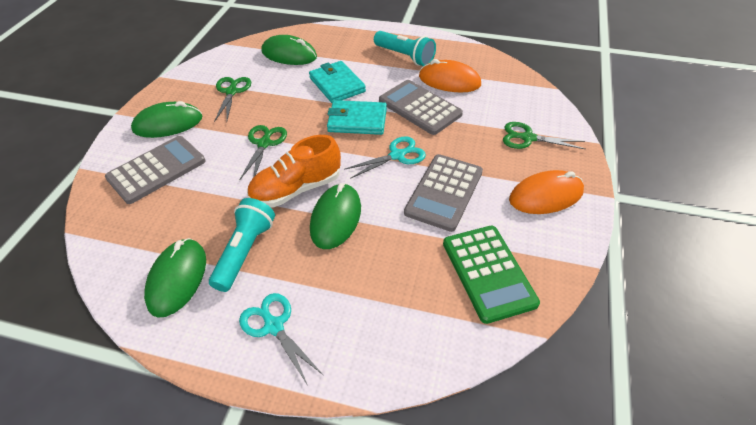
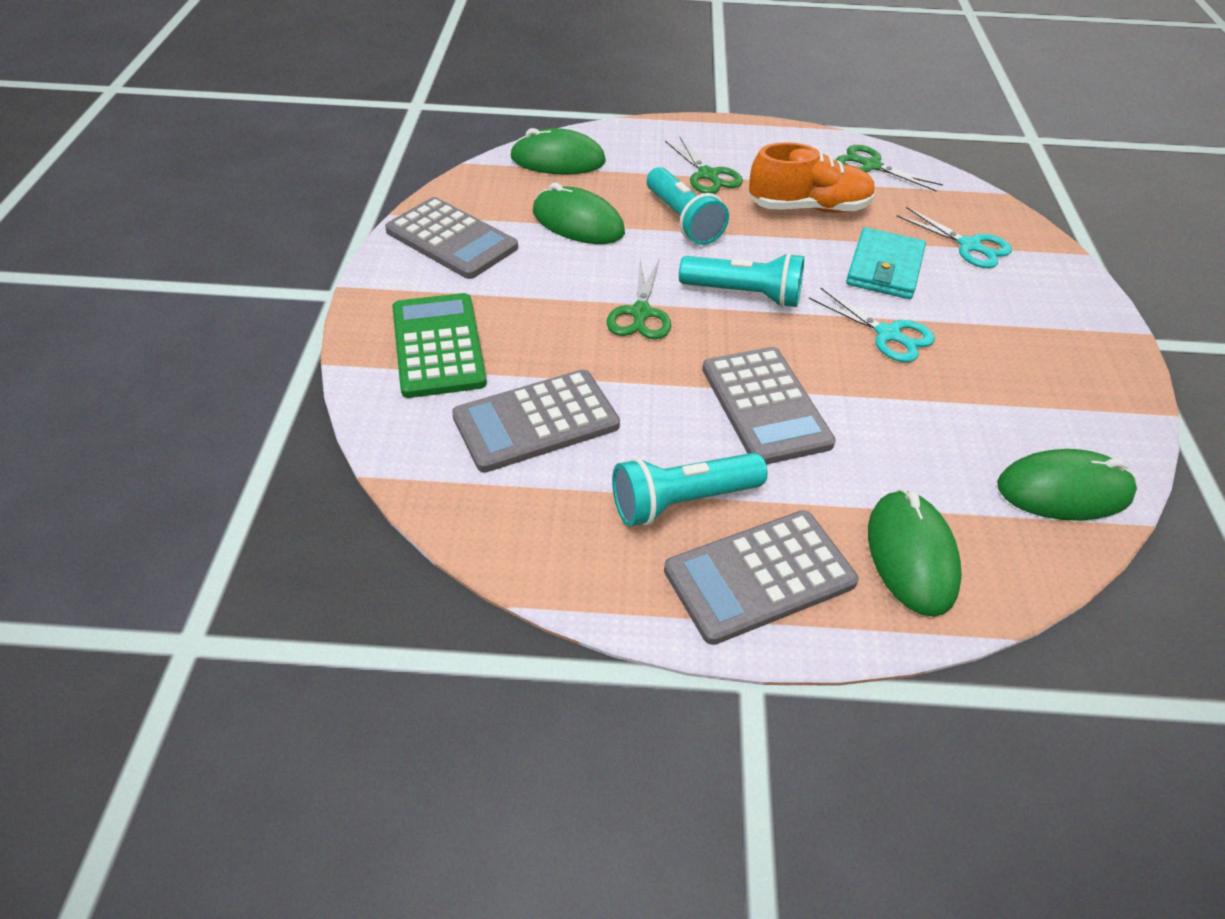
grey calculator: [105,136,205,204] [379,80,463,135] [404,154,483,232] = 3 -> [385,197,518,279] [452,369,620,472] [664,510,859,645] [702,347,836,465] = 4
orange mouse: [419,59,481,92] [509,170,584,214] = 2 -> none = 0
turquoise flashlight: [209,198,275,292] [374,31,436,66] = 2 -> [612,453,768,526] [647,167,729,245] [679,252,804,308] = 3
turquoise wallet: [309,61,366,103] [327,100,387,135] = 2 -> [846,227,926,299] = 1

